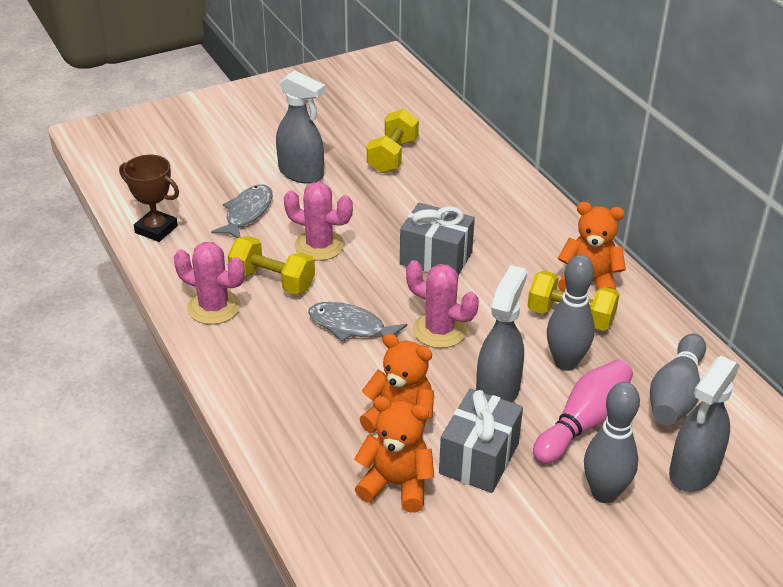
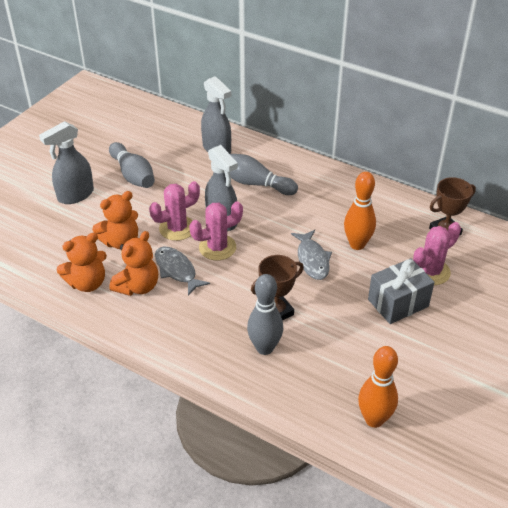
brown trophy: [119,155,179,242] = 1 -> [251,255,304,320] [429,177,476,236] = 2
grey gift: [400,203,475,275] [439,389,523,493] = 2 -> [368,258,435,324] = 1
orange bowling pin: none = 0 -> [344,172,376,250] [358,346,398,428] = 2
pink bowling pin: [533,359,633,464] = 1 -> none = 0
yellow dumbbell: [228,236,315,294] [367,109,419,173] [527,271,620,331] = 3 -> none = 0

